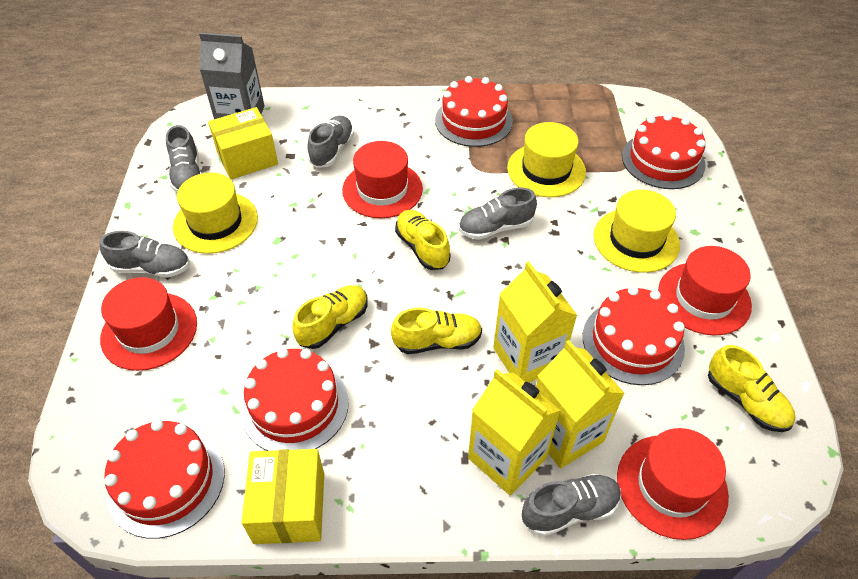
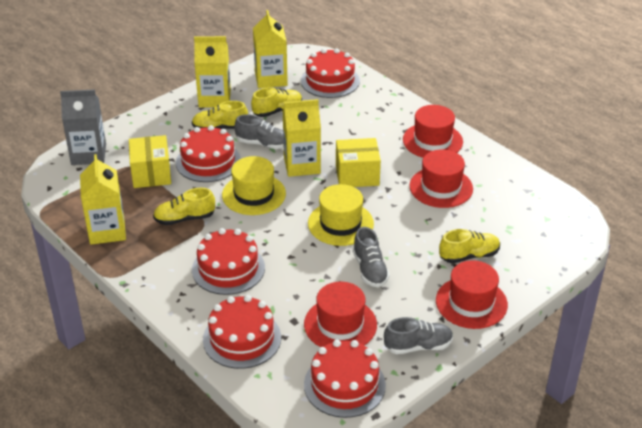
grey shoe: [100,231,190,277] [166,125,202,192] [308,116,354,168] [459,188,537,240] [522,474,621,537] = 5 -> [235,114,284,149] [353,227,390,287] [384,317,453,354] = 3
yellow carton: [468,369,561,495] [493,261,577,382] [536,340,625,468] = 3 -> [80,154,126,245] [194,36,231,108] [253,10,288,88] [283,99,321,177] = 4
yellow hat: [173,173,258,254] [507,122,586,197] [594,190,680,273] = 3 -> [222,156,286,215] [308,184,374,246] = 2

